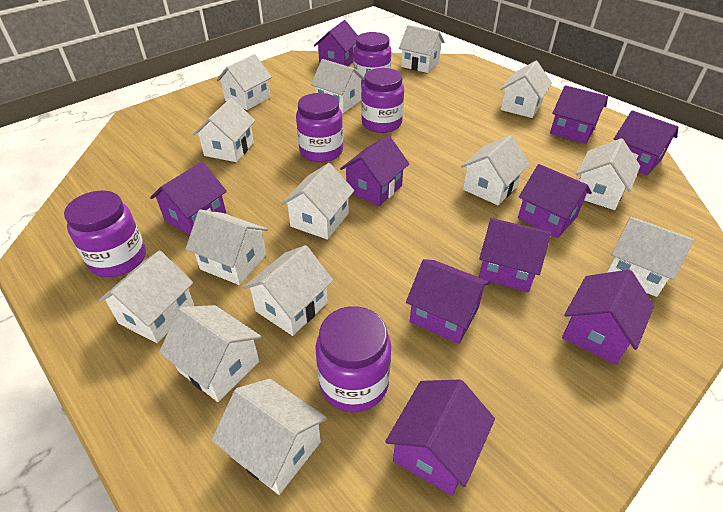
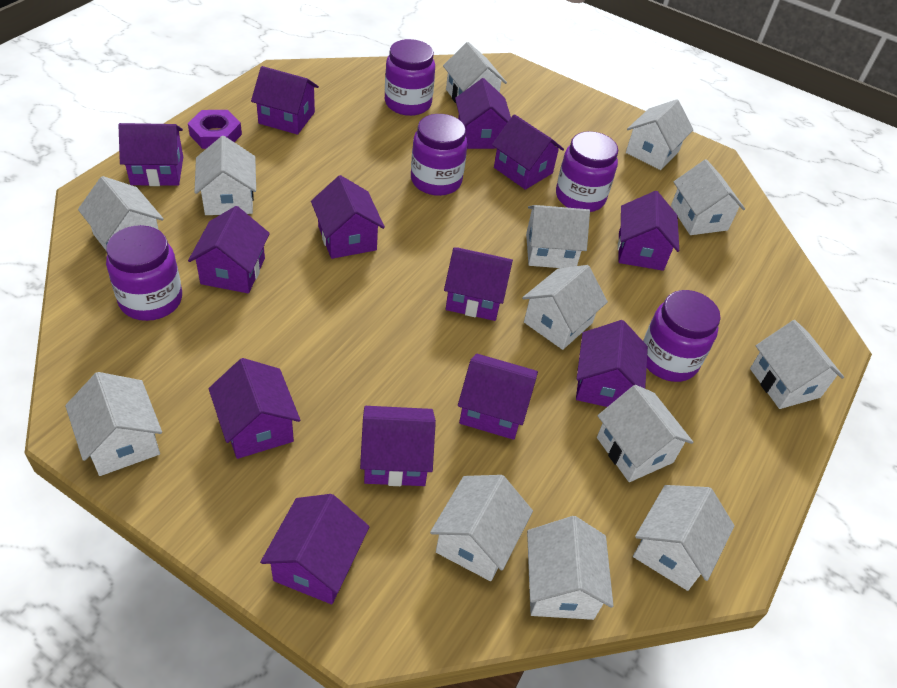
purple house: [150,162,227,235] [314,20,358,66] [340,135,409,206] [385,379,495,496] [406,259,490,344] [479,218,551,292] [518,164,592,238] [550,85,608,144] [562,270,654,365] [614,110,678,175] = 10 -> [119,123,183,186] [188,206,270,293] [208,358,300,459] [251,66,319,135] [260,494,370,604] [311,175,385,259] [360,406,436,486] [444,247,513,321] [455,78,511,149] [458,354,538,440] [492,114,564,190] [576,320,648,407] [618,191,679,271] = 13
purple nut: none = 0 -> [188,110,242,149] = 1
white house: [98,250,194,343] [159,305,262,402] [186,209,268,285] [193,98,255,162] [212,379,327,495] [216,54,272,110] [243,245,333,336] [281,163,354,240] [311,59,364,113] [399,25,445,73] [461,135,530,205] [500,61,552,118] [576,138,640,210] [606,217,694,297] = 14 -> [65,372,162,476] [78,176,164,250] [194,136,256,215] [430,475,533,581] [443,42,507,103] [522,265,608,350] [526,205,590,268] [527,516,613,620] [597,385,693,482] [626,100,693,170] [633,485,735,591] [671,159,745,235] [750,320,844,409] = 13

